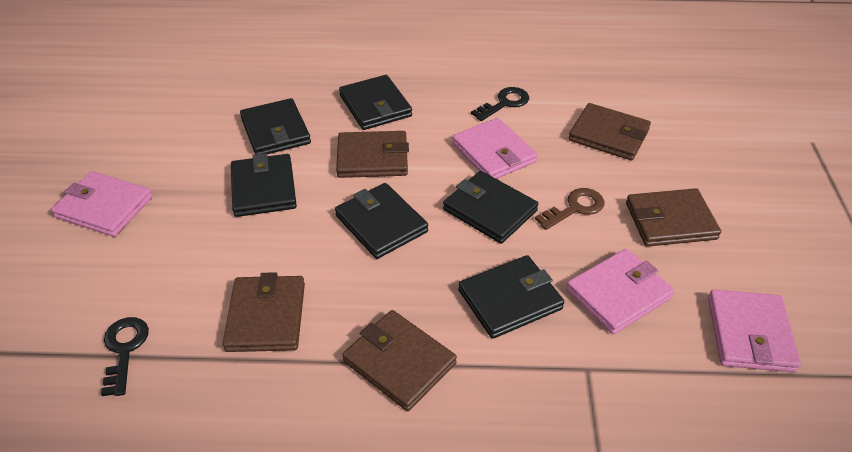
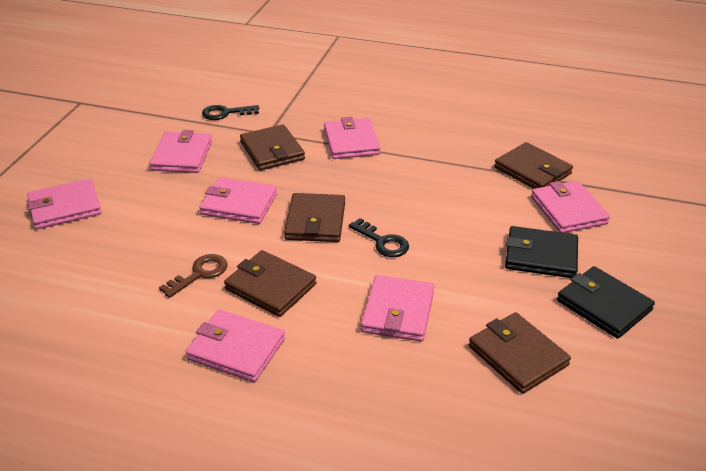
black wallet: [231,153,297,217] [240,98,311,155] [335,183,428,259] [339,75,412,130] [443,171,538,244] [458,255,564,339] = 6 -> [505,226,578,278] [557,266,655,339] = 2
pink wallet: [51,171,152,237] [452,118,537,179] [566,249,675,334] [708,290,801,372] = 4 -> [27,179,101,229] [149,130,212,173] [186,310,285,382] [199,177,277,224] [324,117,380,159] [361,275,435,342] [531,181,610,233] = 7

